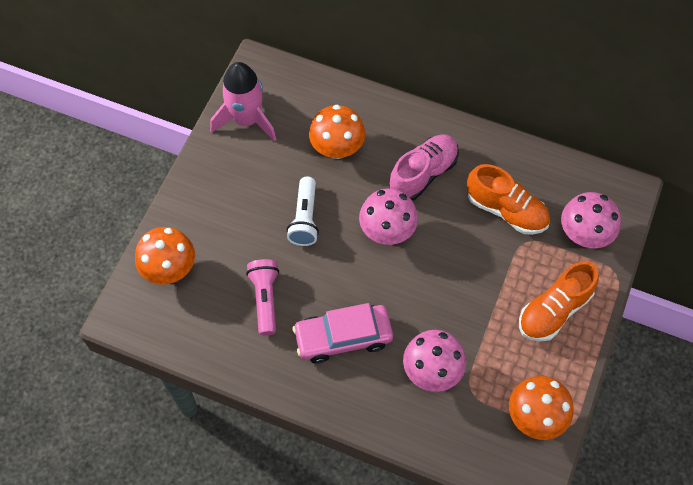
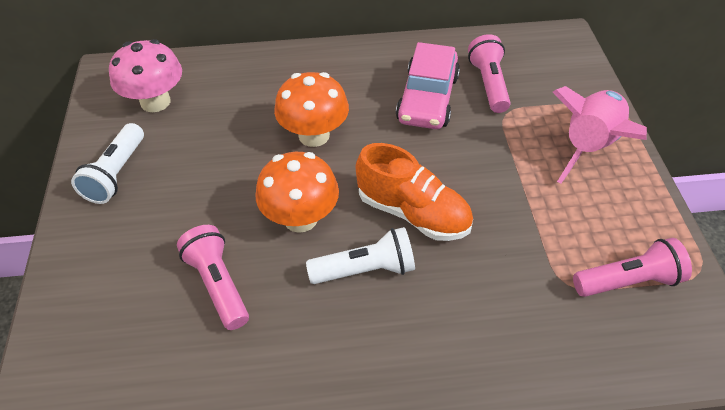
orange mushroom: [135,227,195,285] [309,105,365,159] [509,376,574,440] = 3 -> [255,152,339,233] [274,72,349,147] = 2
orange shoe: [467,164,550,235] [519,261,599,342] = 2 -> [356,143,473,241] = 1
pink flashlight: [246,259,279,335] = 1 -> [177,225,249,330] [468,34,511,113] [573,238,692,297] = 3
pink mushroom: [359,189,418,245] [403,330,466,392] [561,192,621,248] = 3 -> [109,39,182,112] = 1
pink shoe: [389,134,459,200] = 1 -> none = 0
white flashlight: [287,177,319,246] = 1 -> [71,123,144,204] [306,227,415,284] = 2

